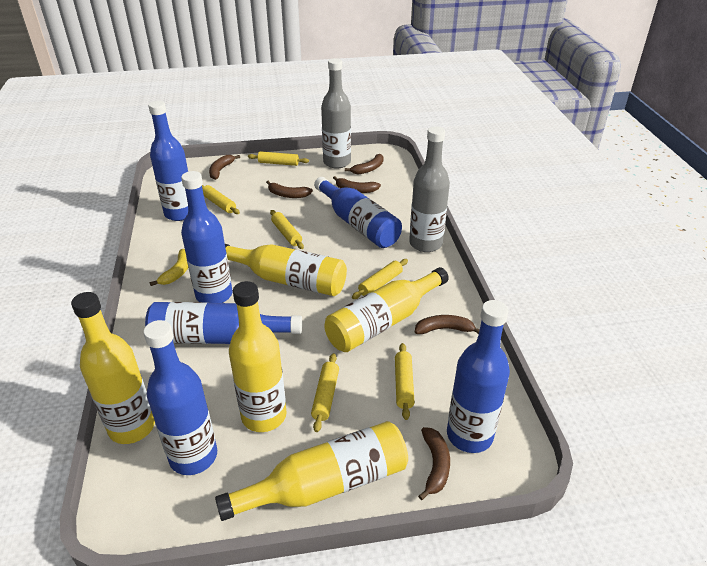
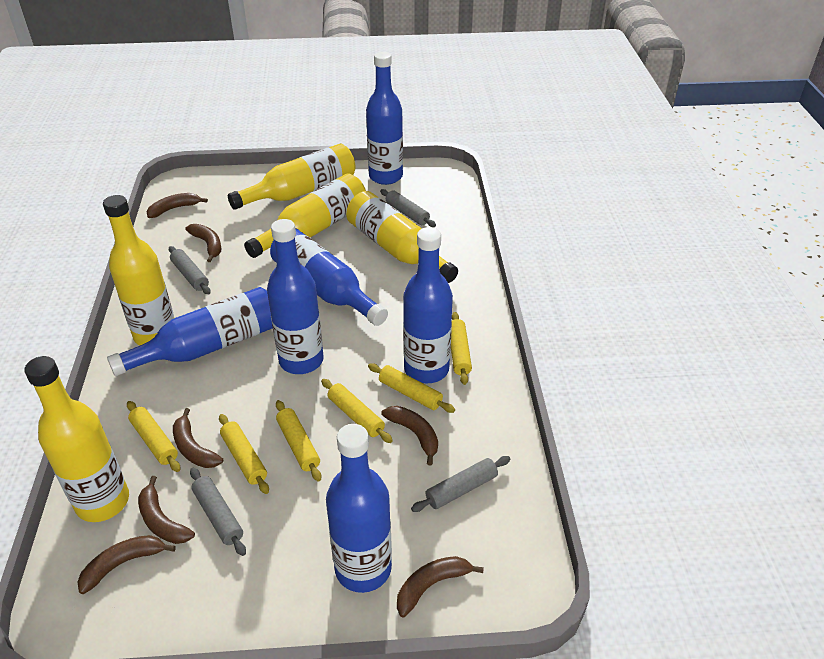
brown banana: [209,155,240,180] [266,181,313,198] [333,176,381,193] [345,154,383,174] [415,315,479,334] [418,427,450,500] = 6 -> [78,535,176,594] [138,476,195,544] [146,193,208,218] [173,408,223,468] [185,224,221,262] [381,406,438,465] [397,556,484,617] = 7
grey bottle: [321,58,351,169] [409,126,450,252] = 2 -> none = 0
grey rolling pin: none = 0 -> [169,246,211,294] [190,468,246,556] [380,189,436,227] [411,456,510,512] = 4
yellow banana: [150,249,188,286] = 1 -> none = 0

